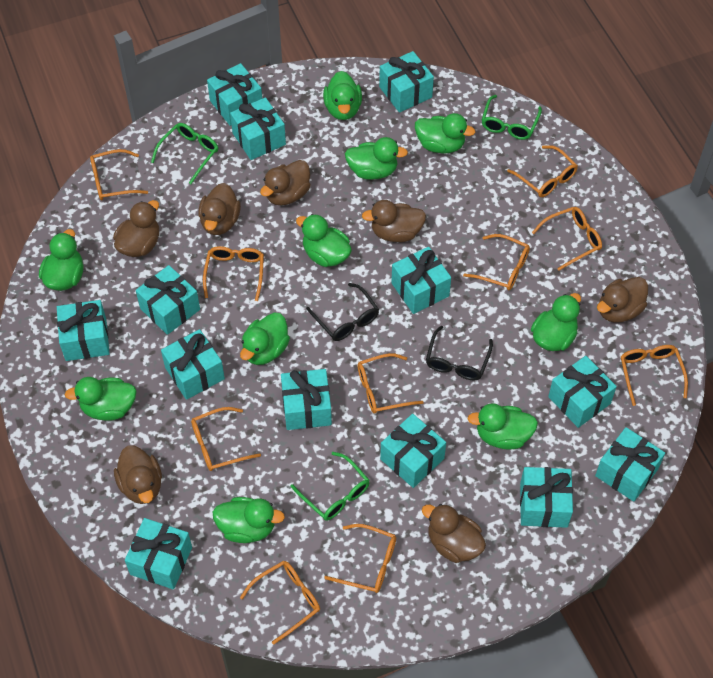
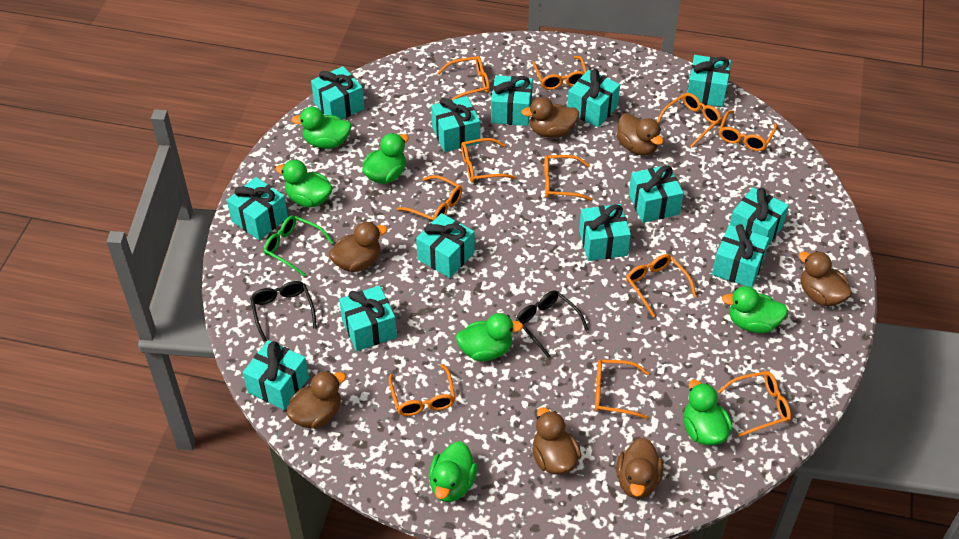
green duck: [39,229,83,291] [65,377,137,421] [212,497,285,543] [240,313,290,365] [296,214,352,267] [323,71,362,120] [345,137,408,180] [415,113,475,154] [467,403,538,449] [531,293,581,351] = 10 -> [276,160,333,207] [291,107,352,149] [362,133,409,184] [429,441,477,502] [456,313,523,361] [684,380,732,446] [722,286,788,333] = 7
green glasses: [151,123,218,184] [291,452,370,521] [482,95,542,140] = 3 -> [264,215,333,276] = 1
orange glasses: [90,149,148,200] [191,407,261,471] [203,246,264,301] [240,561,320,645] [324,524,396,593] [358,353,424,414] [463,234,530,290] [507,145,578,197] [532,207,602,271] [621,345,688,406] = 10 -> [389,364,455,416] [397,175,462,221] [437,56,490,100] [461,138,516,183] [533,56,587,90] [544,155,593,201] [595,360,649,419] [626,254,696,317] [657,93,722,147] [718,371,791,437] [719,110,777,151] = 11

